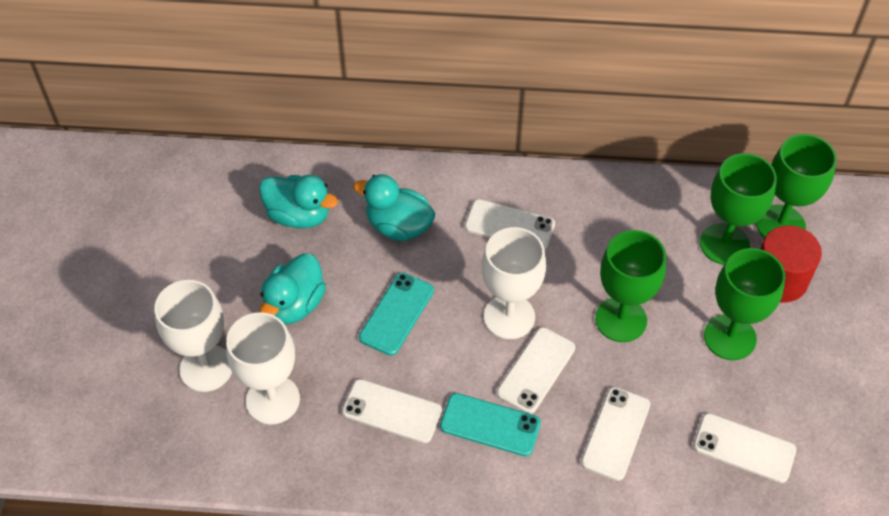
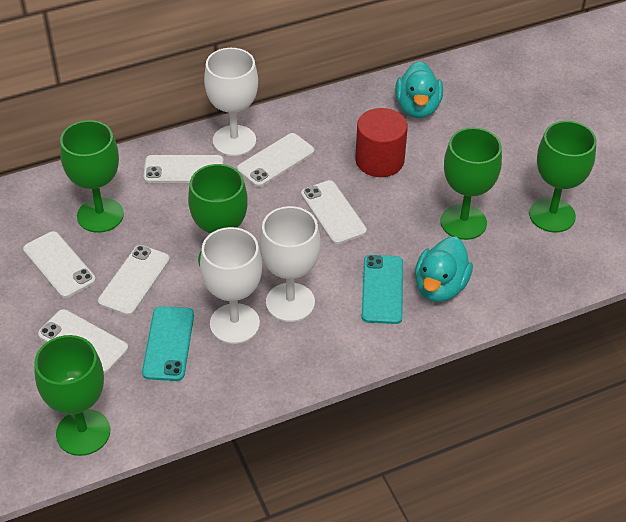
green goblet: [595,230,666,342] [700,153,777,265] [704,248,786,360] [756,134,837,239] = 4 -> [34,335,110,456] [60,120,124,233] [188,164,248,266] [440,128,502,240] [529,121,597,232] = 5
turquoise duck: [259,175,338,229] [260,253,326,325] [353,174,436,241] = 3 -> [395,61,443,118] [415,236,473,302] = 2
white phone: [342,379,442,443] [465,199,555,250] [497,327,575,414] [581,387,650,481] [693,413,796,483] = 5 -> [23,231,96,298] [38,309,128,374] [98,245,170,316] [143,155,224,183] [237,133,314,187] [301,180,367,244] = 6

